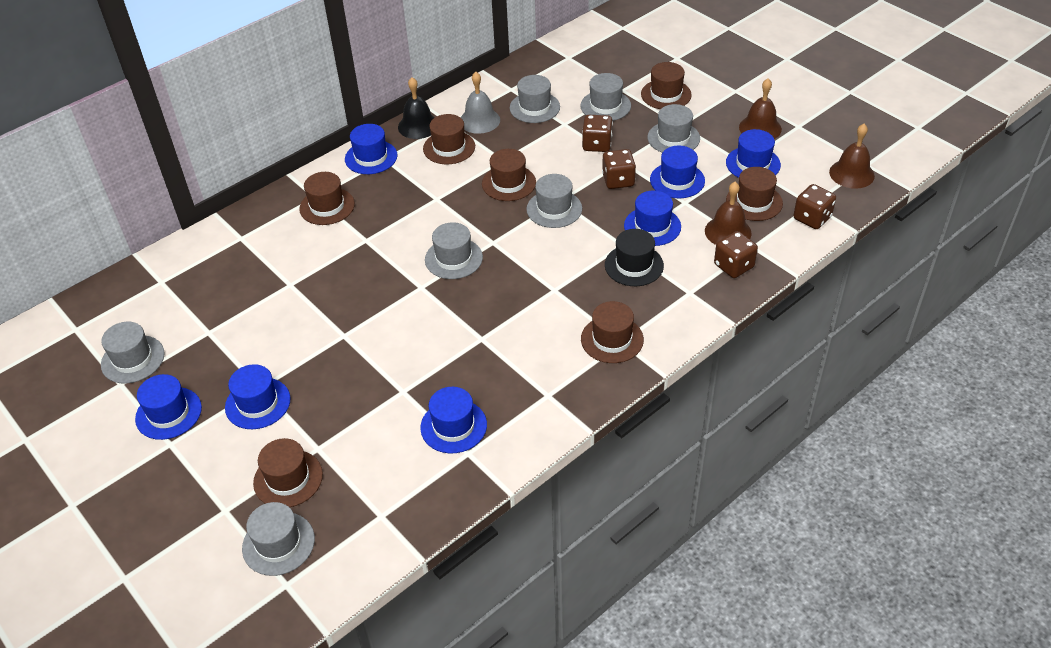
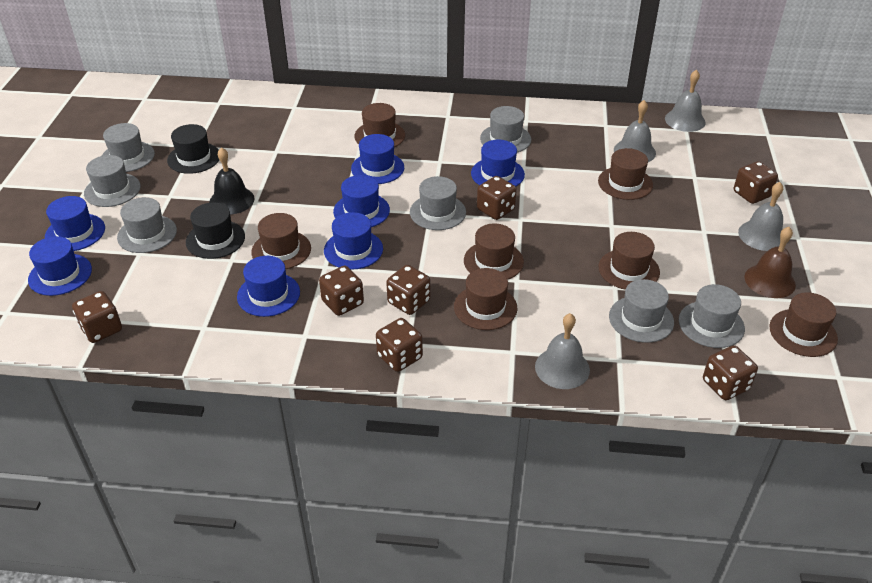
black hat: [605,229,664,286] = 1 -> [167,124,219,174] [186,203,245,259] = 2
brown bell: [705,182,752,245] [739,78,782,139] [829,124,875,189] = 3 -> [744,227,796,298] = 1
brown dice: [582,115,613,152] [602,149,636,189] [714,231,758,278] [793,184,836,229] = 4 -> [72,291,122,343] [319,266,364,316] [376,318,423,372] [386,265,431,315] [477,176,517,220] [703,345,758,400] [734,161,778,204] = 7
grey bell: [461,72,500,134] = 1 -> [535,313,590,389] [614,100,656,162] [665,70,706,132] [738,182,783,251] = 4

